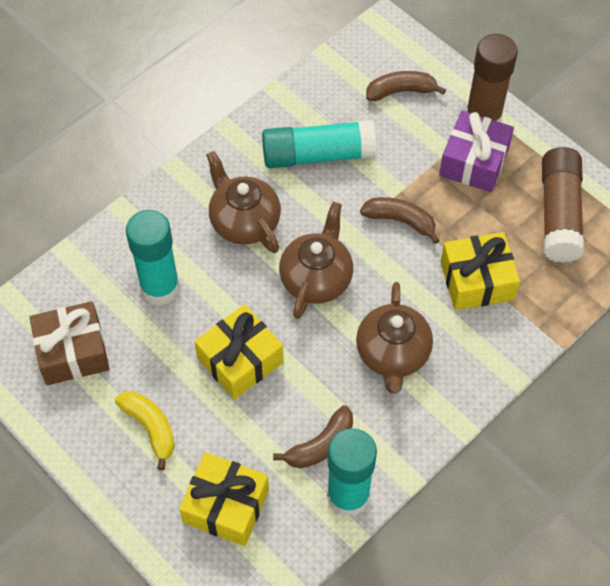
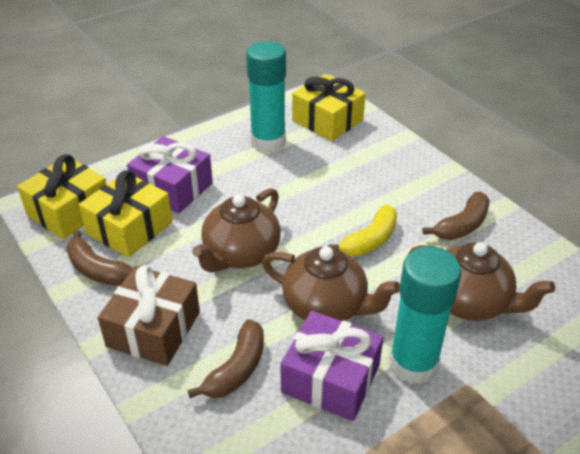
brown glue stick: [466,34,518,123] [542,147,584,263] = 2 -> none = 0
purple gift: [439,111,514,192] = 1 -> [127,136,213,214] [280,311,383,421] = 2
turquoise glue stick: [126,210,180,305] [262,120,376,168] [327,428,377,517] = 3 -> [246,41,286,152] [389,247,461,385] = 2

